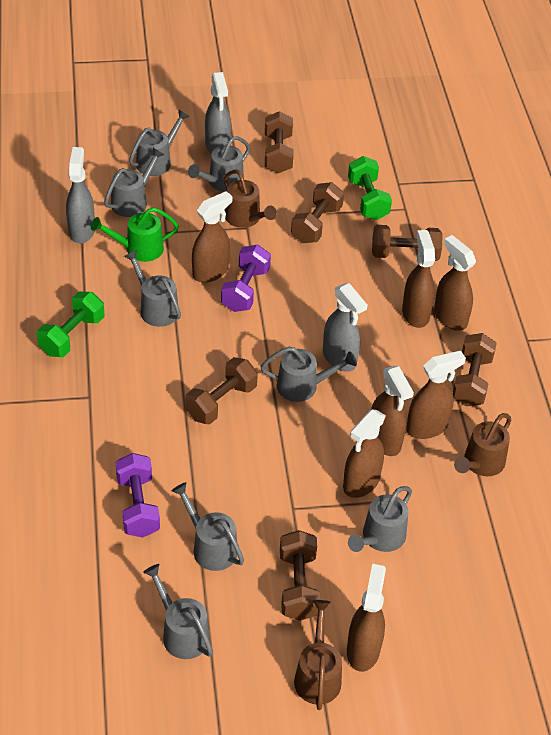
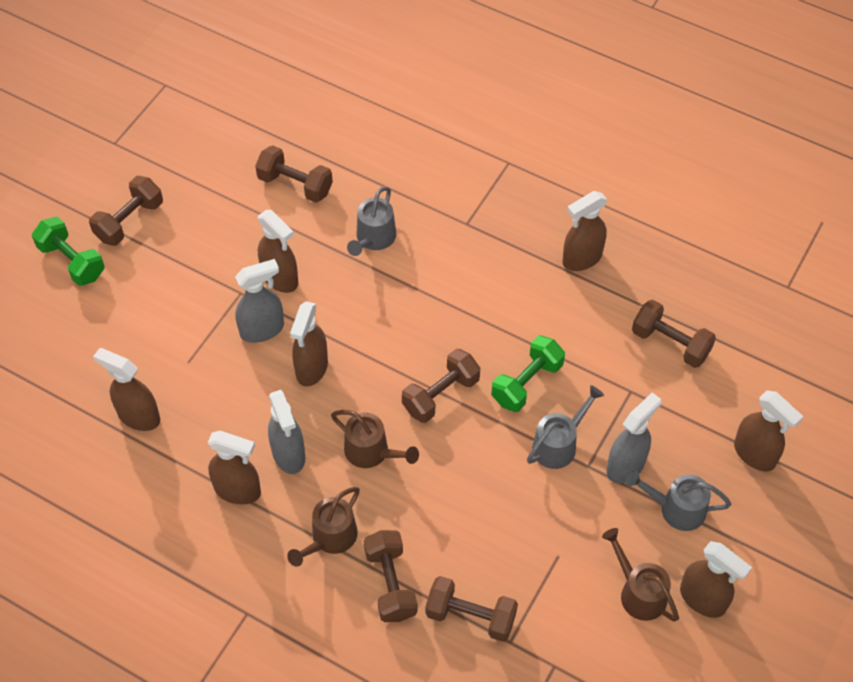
green watering can: [91,207,179,262] = 1 -> none = 0
grey watering can: [104,148,165,217] [124,250,181,327] [129,109,190,176] [143,564,213,659] [172,482,244,571] [188,136,250,192] [260,347,357,402] [348,486,412,552] = 8 -> [347,186,396,256] [527,385,604,469] [626,470,731,531] = 3
purple dumbbell: [116,453,160,537] [221,244,271,312] = 2 -> none = 0

